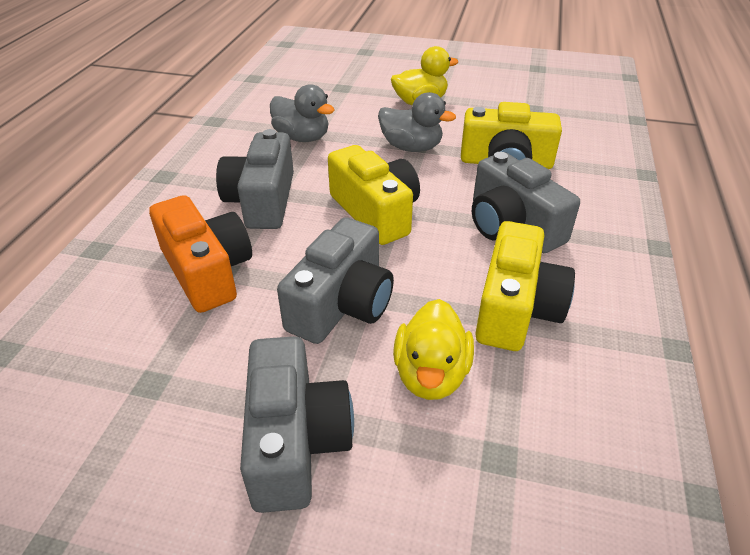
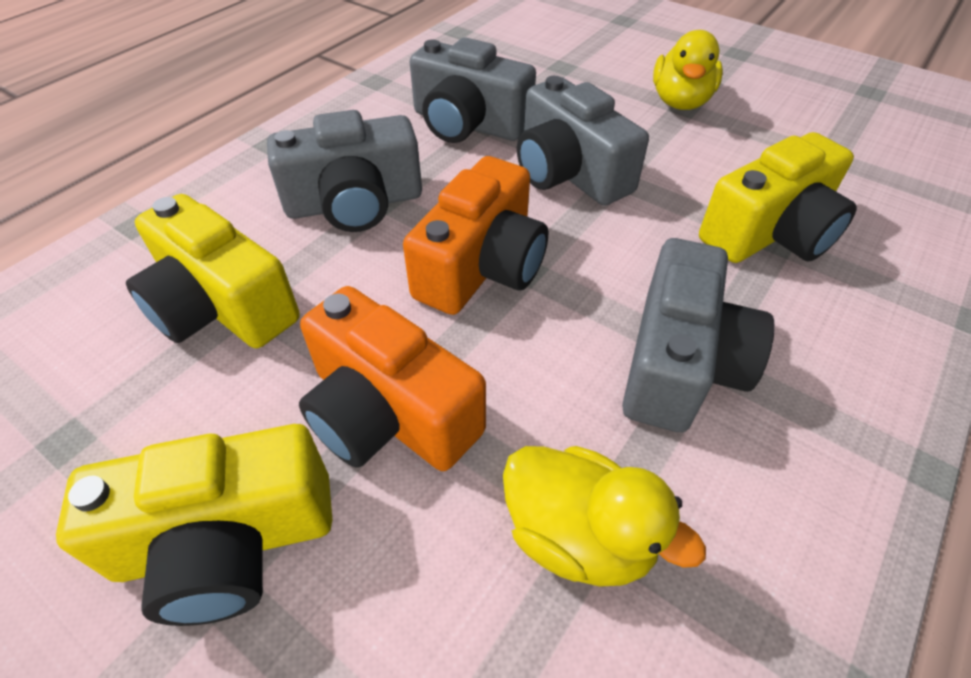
grey duck: [270,84,335,142] [378,92,456,152] = 2 -> none = 0
orange camera: [149,195,252,313] = 1 -> [299,286,486,471] [403,156,548,315] = 2

